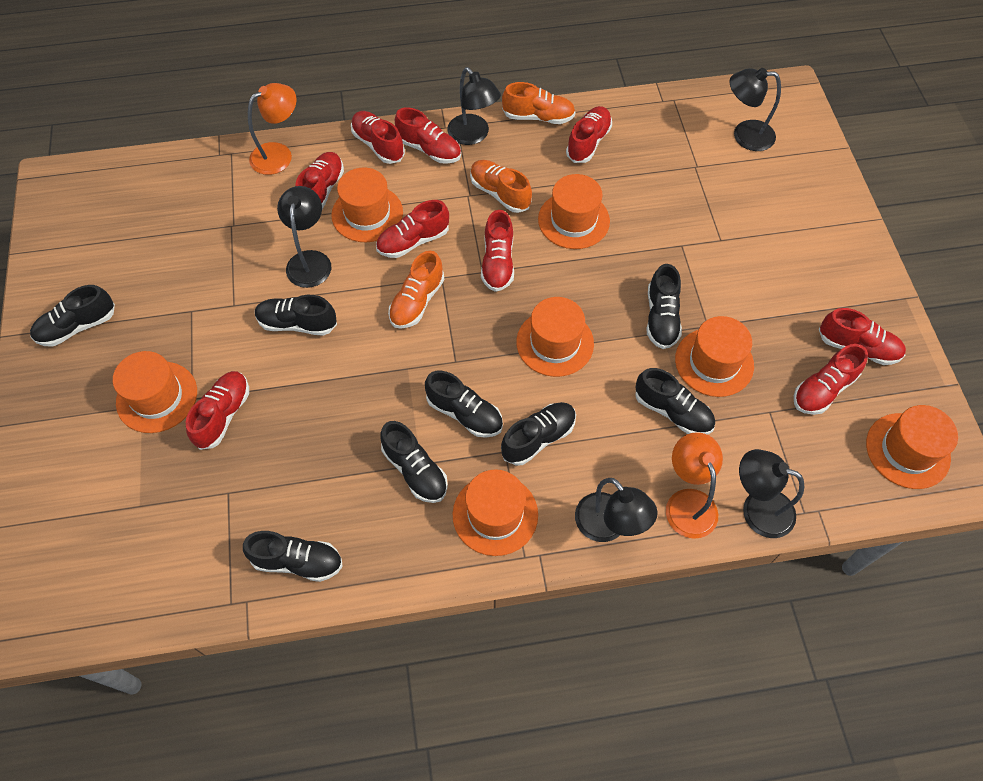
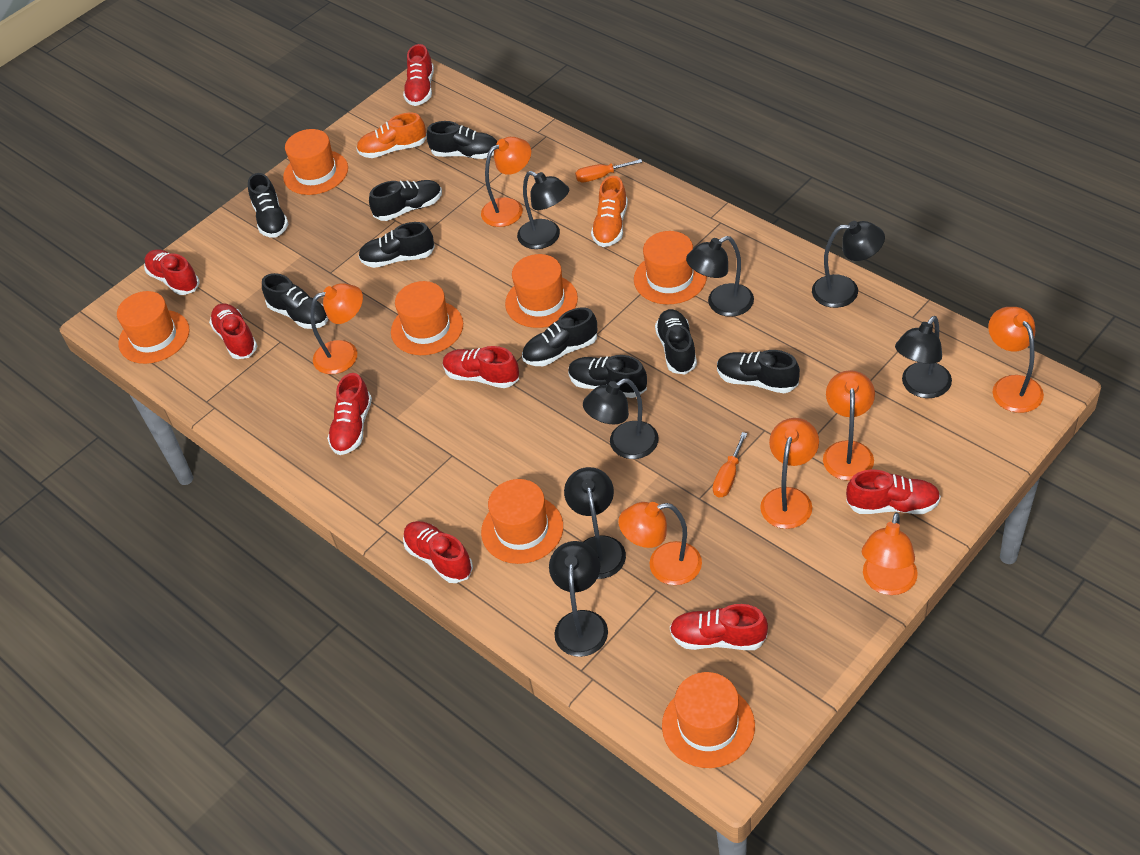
black lamp: [277,186,331,288] [447,67,501,145] [575,478,658,542] [729,68,781,151] [739,449,805,538] = 5 -> [517,171,569,249] [549,541,608,657] [564,467,626,579] [583,378,659,459] [686,236,754,317] [812,221,885,308] [895,316,952,398] = 7
black shoe: [30,285,115,347] [243,531,343,582] [255,295,337,336] [380,421,448,503] [425,371,503,438] [501,402,576,466] [635,368,715,435] [647,264,682,349] = 8 -> [248,173,289,238] [262,273,328,329] [358,222,435,268] [369,180,442,221] [427,121,497,159] [522,307,597,366] [568,355,647,398] [655,309,697,375] [717,350,800,393] = 9
orange lamp: [248,83,297,175] [666,432,723,539] = 2 -> [311,283,363,374] [481,137,531,227] [618,502,702,585] [760,418,819,529] [823,370,875,481] [862,512,918,595] [988,307,1044,413] = 7
orange screwdriver: none = 0 -> [575,159,642,182] [713,432,747,498] = 2
orange shoe: [388,251,444,329] [470,160,532,213] [502,82,576,124] = 3 -> [356,112,427,158] [591,176,628,247] = 2
red shoe: [186,371,249,450] [295,152,344,209] [351,111,405,164] [376,200,449,258] [395,107,461,164] [481,210,514,292] [566,106,612,163] [794,344,868,415] [819,308,906,365] = 9 -> [144,249,200,295] [209,303,257,359] [327,373,372,455] [403,44,434,106] [403,521,473,583] [443,346,519,388] [670,604,768,650] [846,470,941,514] = 8

